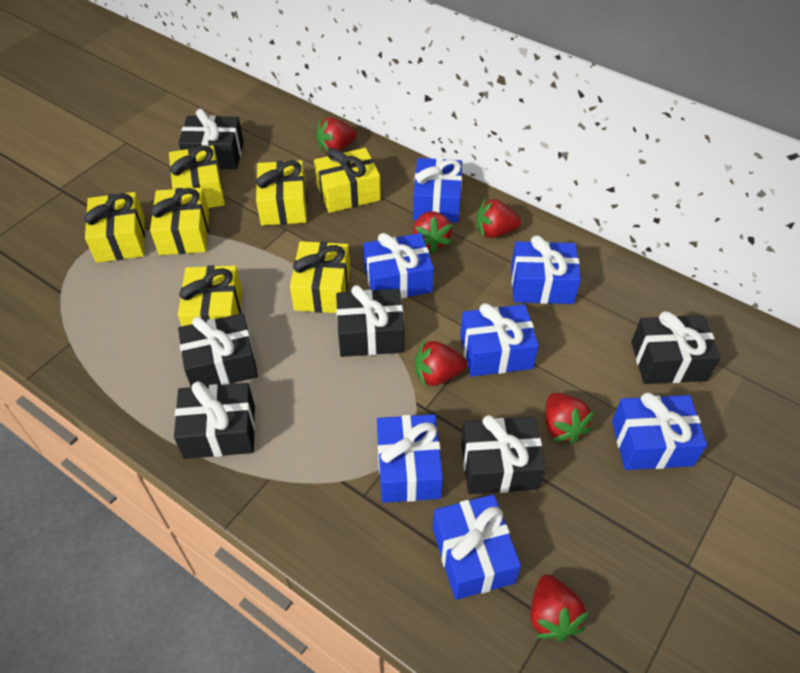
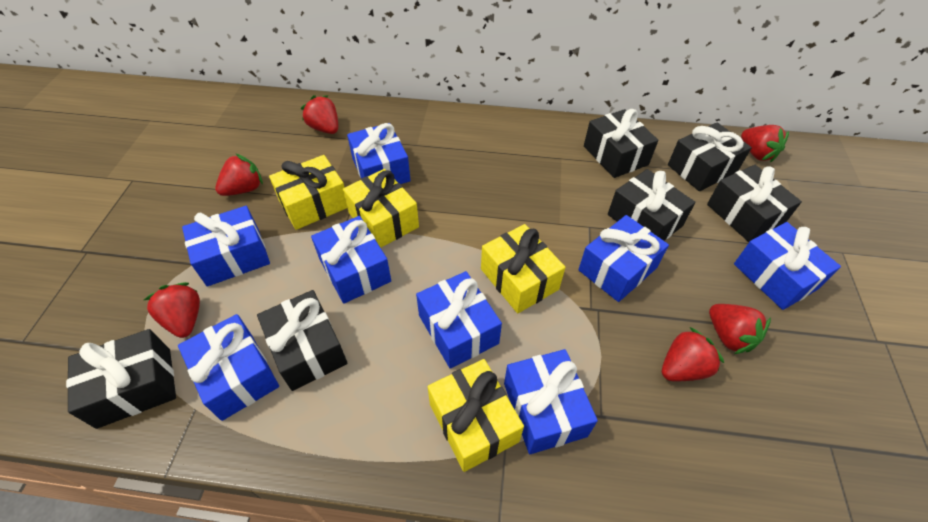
blue gift: [363,233,434,299] [377,414,443,503] [413,158,462,223] [433,494,521,600] [460,303,539,377] [511,235,581,304] [612,392,707,470] = 7 -> [178,314,279,421] [182,206,270,287] [311,216,391,304] [347,123,411,184] [416,271,502,369] [504,349,598,454] [578,215,669,302] [734,222,841,310] = 8
yellow gift: [84,192,145,263] [150,188,209,255] [169,145,225,208] [178,265,242,326] [256,160,307,225] [290,241,350,313] [314,148,381,213] = 7 -> [269,155,347,230] [343,169,419,248] [428,359,524,472] [481,224,565,313] = 4

